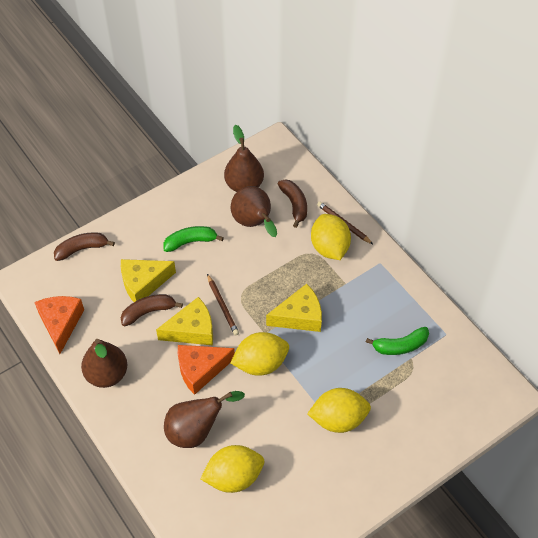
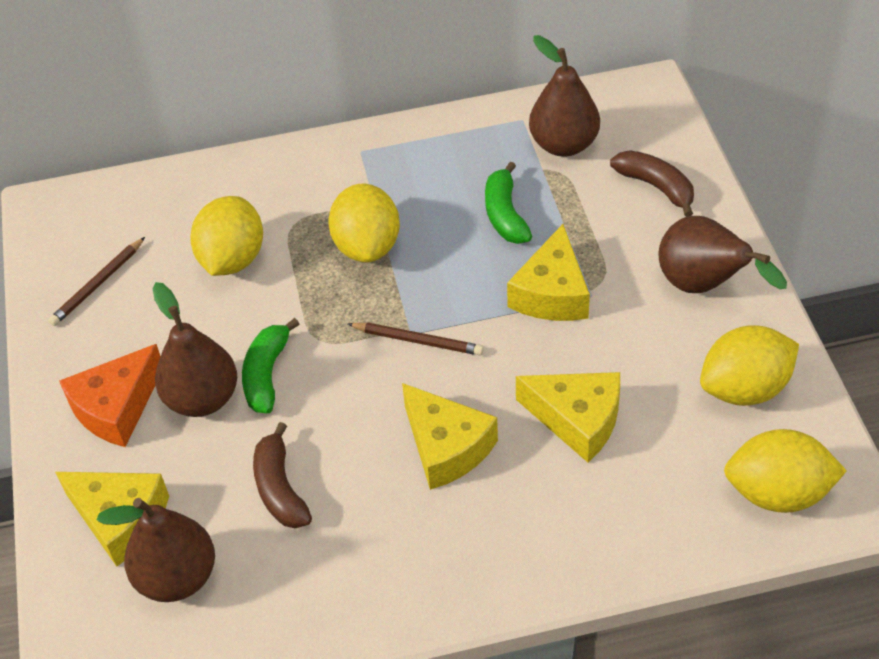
brown banana: [54,232,115,261] [121,294,183,326] [278,179,307,228] = 3 -> [253,422,312,528] [610,150,694,217] = 2
orange cheese: [34,296,84,354] [178,345,235,395] = 2 -> [59,344,161,447] = 1
yellow cheese: [121,259,176,302] [156,297,213,345] [266,284,322,332] = 3 -> [55,472,169,566] [402,383,498,490] [507,224,590,321] [516,372,620,462] = 4

